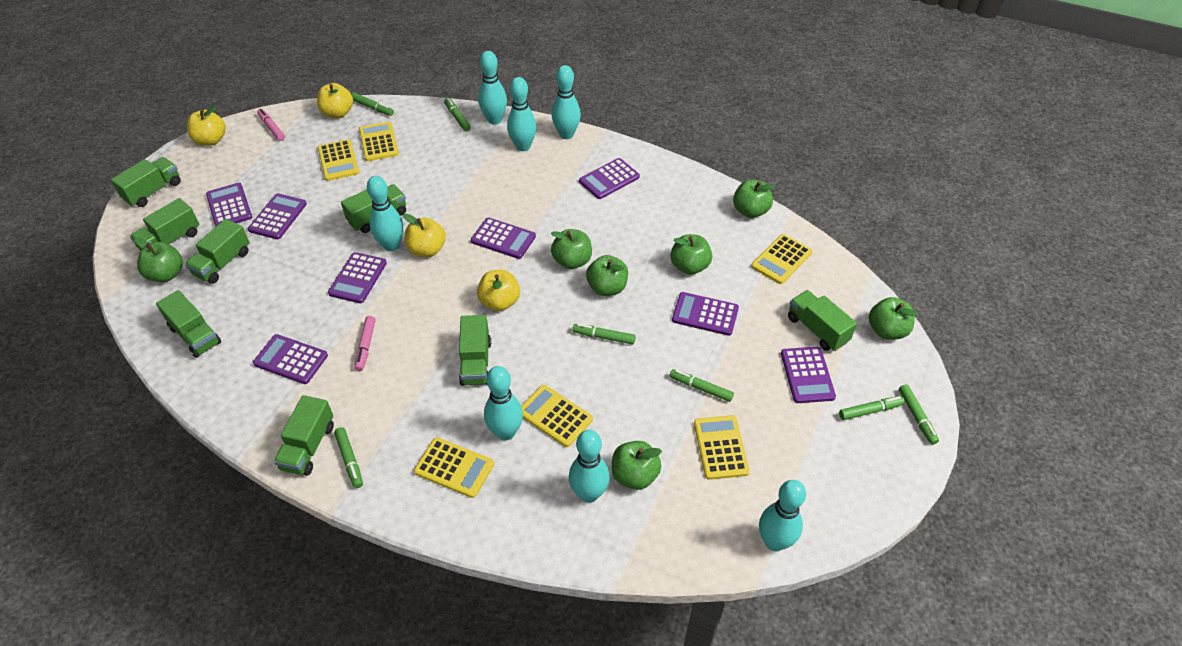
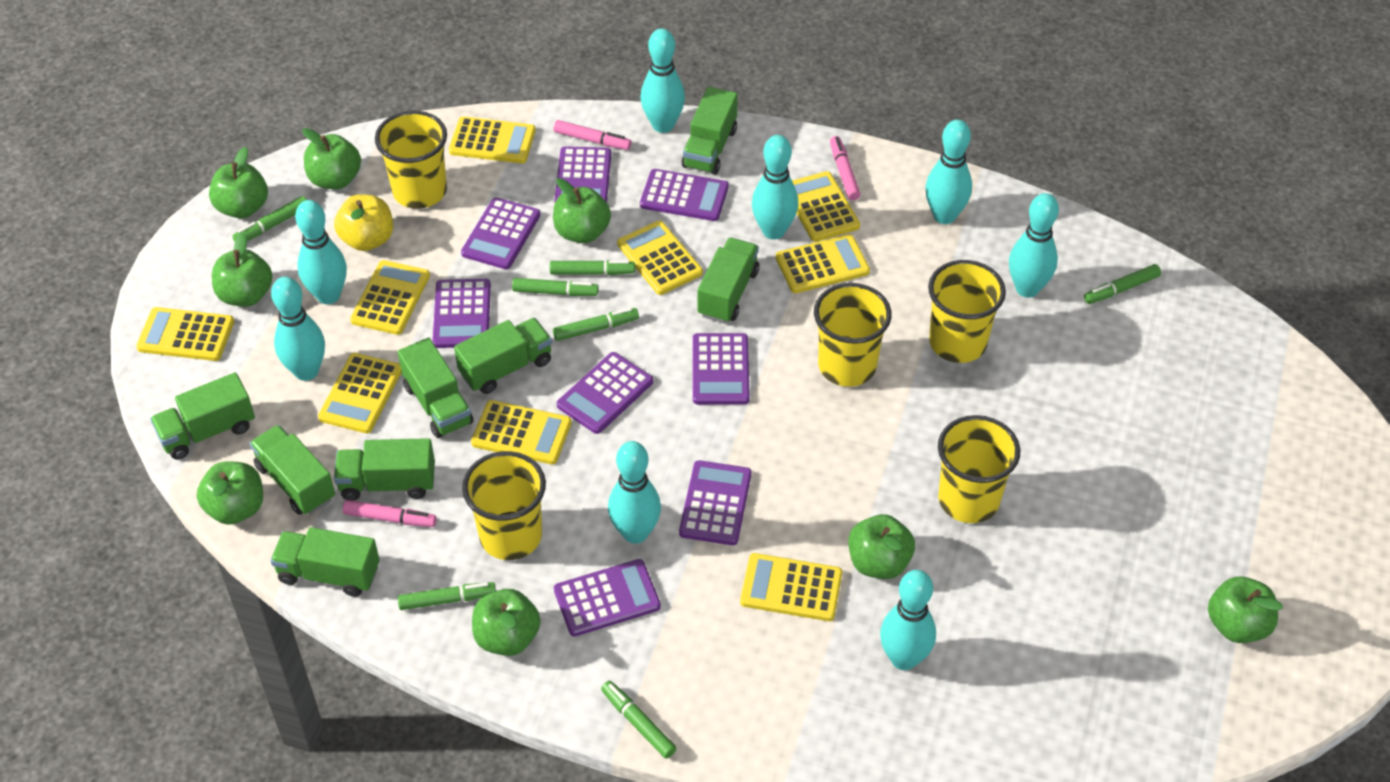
green apple: [134,237,183,282] [551,229,592,269] [586,255,628,296] [612,441,662,490] [671,234,712,275] [733,180,775,218] [869,297,917,340] = 7 -> [197,461,263,525] [209,147,268,218] [212,232,273,307] [302,128,361,189] [472,589,540,656] [553,178,611,243] [848,514,915,579] [1208,577,1283,643] = 8
pink marker: [257,109,285,141] [355,316,376,371] = 2 -> [343,500,437,527] [554,120,631,150] [830,136,860,200] = 3
turquoise bowling pin: [367,176,403,251] [478,51,507,125] [484,366,523,441] [507,77,537,151] [552,65,581,139] [569,430,610,503] [759,480,806,551] = 7 -> [271,277,325,381] [295,200,347,304] [608,441,661,544] [640,28,685,133] [752,135,798,239] [880,570,936,670] [925,120,972,224] [1009,193,1059,298] = 8
yellow apple: [187,106,226,146] [317,83,353,118] [403,214,446,257] [477,270,520,311] = 4 -> [334,194,393,251] = 1
yellow calculator: [318,139,359,181] [359,122,399,161] [414,437,494,498] [521,385,593,447] [694,415,750,480] [751,234,812,284] = 6 -> [136,307,234,361] [318,353,402,434] [350,260,430,335] [449,116,536,163] [471,400,572,464] [617,221,703,295] [740,553,842,621] [776,234,870,293] [792,171,860,242] = 9
yellow cup: none = 0 -> [375,111,447,209] [462,451,546,560] [814,283,892,387] [928,260,1006,363] [938,415,1020,523] = 5

